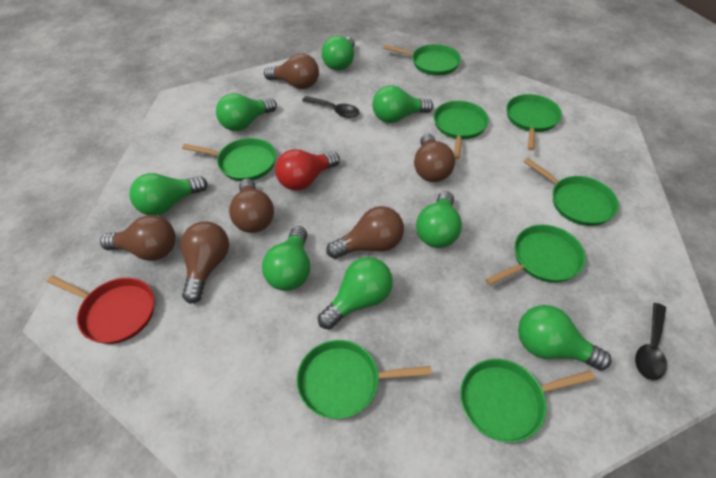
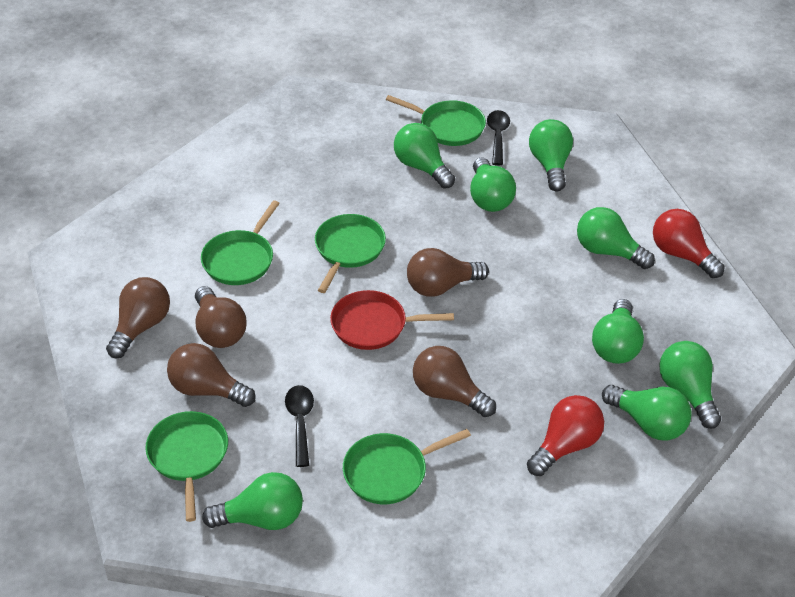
brown light bulb: [100,215,176,261] [181,221,229,304] [229,179,274,233] [264,54,319,89] [326,206,404,259] [414,134,455,182] = 6 -> [106,277,170,358] [167,343,256,407] [195,286,246,348] [407,248,489,297] [413,346,496,417] = 5
green pan: [182,138,276,181] [297,340,432,419] [383,44,461,76] [434,101,489,159] [460,359,595,443] [485,225,586,285] [506,94,562,151] [523,158,619,226] = 8 -> [145,411,228,522] [201,200,280,285] [315,214,386,293] [343,429,471,504] [386,95,486,146] = 5
red light bulb: [275,149,340,191] = 1 -> [527,395,604,476] [653,209,725,278] = 2

